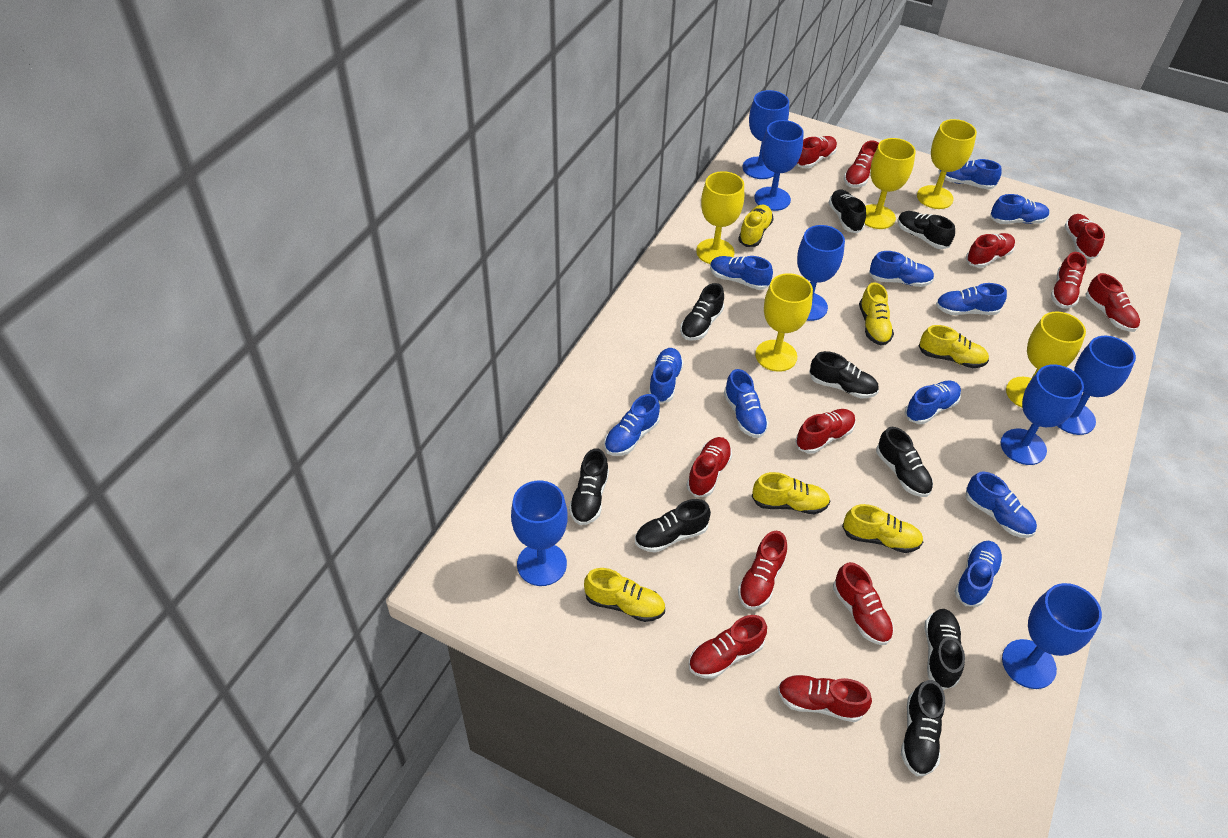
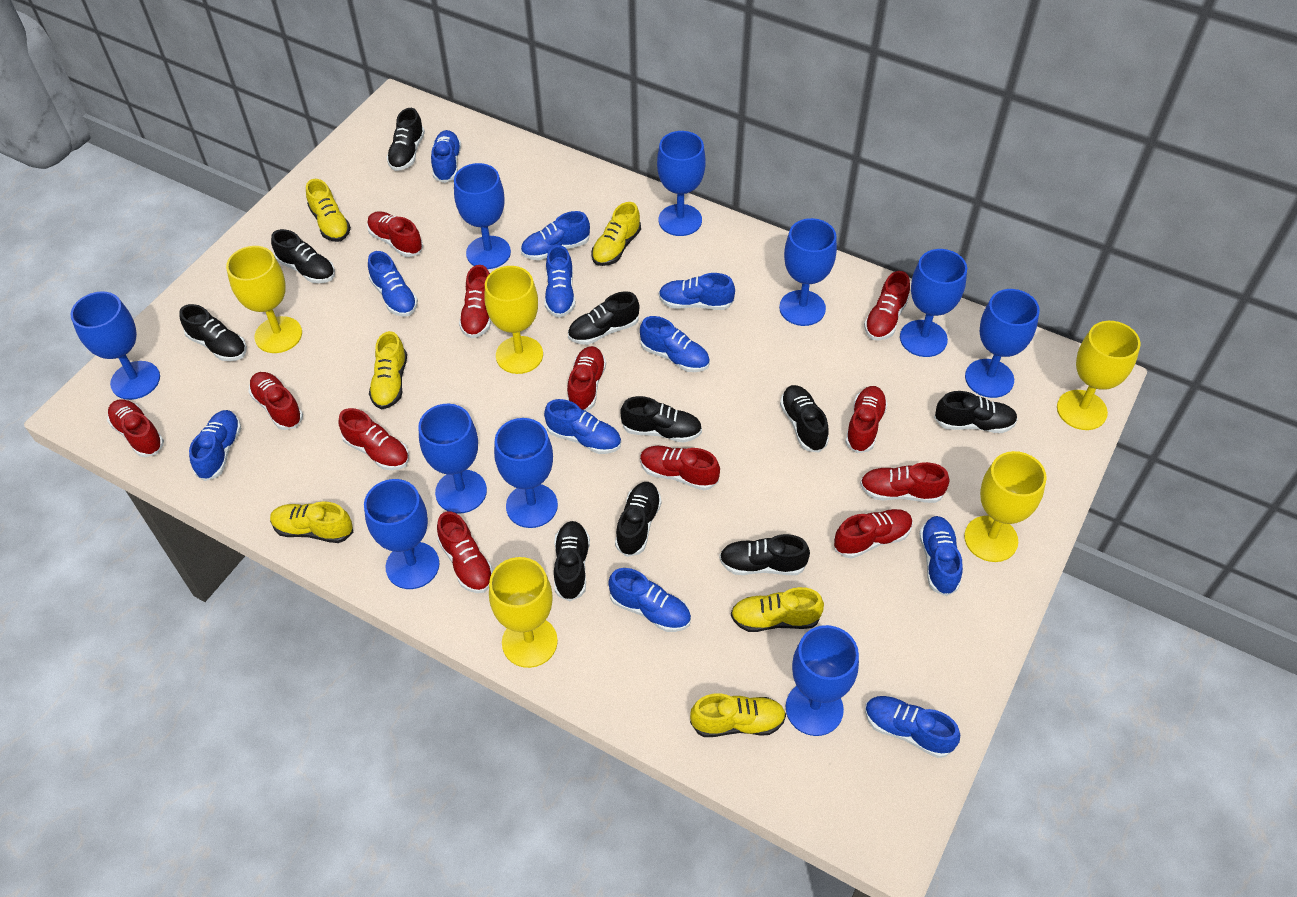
black shoe: [569,448,609,525] [635,499,711,553] [680,283,724,341] [809,351,879,398] [829,189,866,233] [876,427,933,497] [897,211,955,249] [901,680,945,776] [925,609,965,690] = 9 -> [179,304,247,361] [271,229,335,283] [386,108,425,171] [554,521,590,601] [568,291,639,345] [615,482,662,557] [620,396,702,443] [719,534,810,575] [780,385,829,453] [934,391,1018,433] = 10
blue goblet: [511,481,568,586] [743,90,789,179] [754,120,804,211] [797,225,845,321] [1001,365,1084,465] [1002,583,1102,689] [1058,336,1136,435] = 7 -> [70,291,160,400] [364,479,440,589] [418,404,487,514] [454,163,511,269] [494,418,558,528] [657,131,706,236] [779,218,837,326] [786,625,859,736] [900,249,967,357] [965,289,1040,398] = 10

